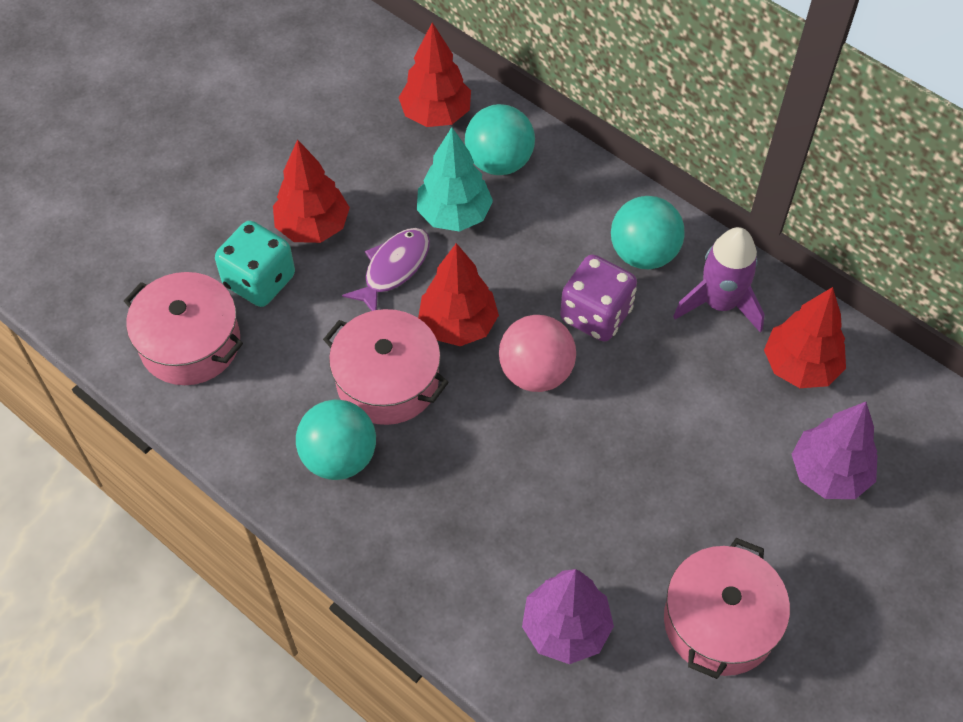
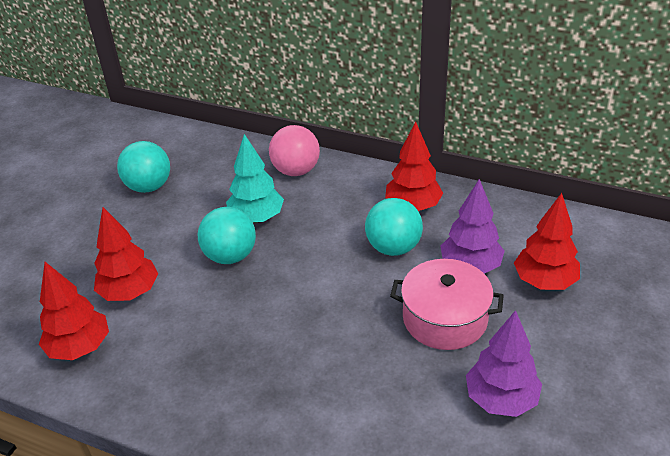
pink pot: [124,272,243,385] [323,309,449,425] [664,538,790,679] = 3 -> [390,259,504,350] = 1
purple dice: [560,254,637,342] = 1 -> none = 0
purple fish: [342,228,430,311] = 1 -> none = 0
purple rocket: [673,227,765,332] = 1 -> none = 0
turquoise dice: [215,221,295,307] = 1 -> none = 0

